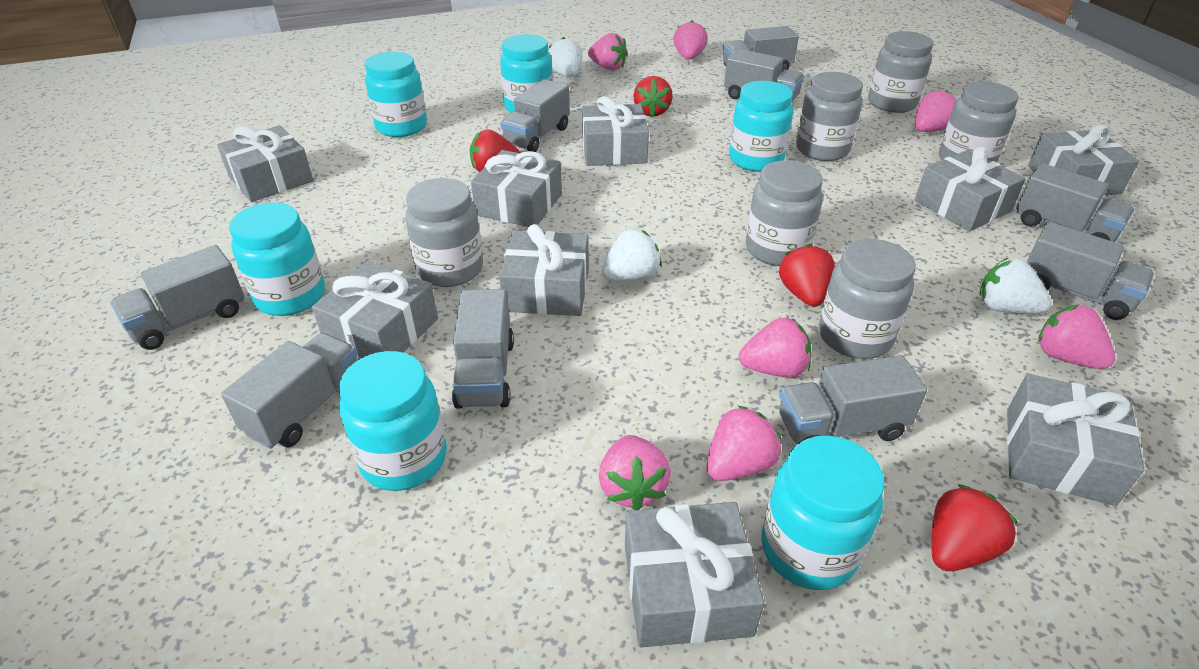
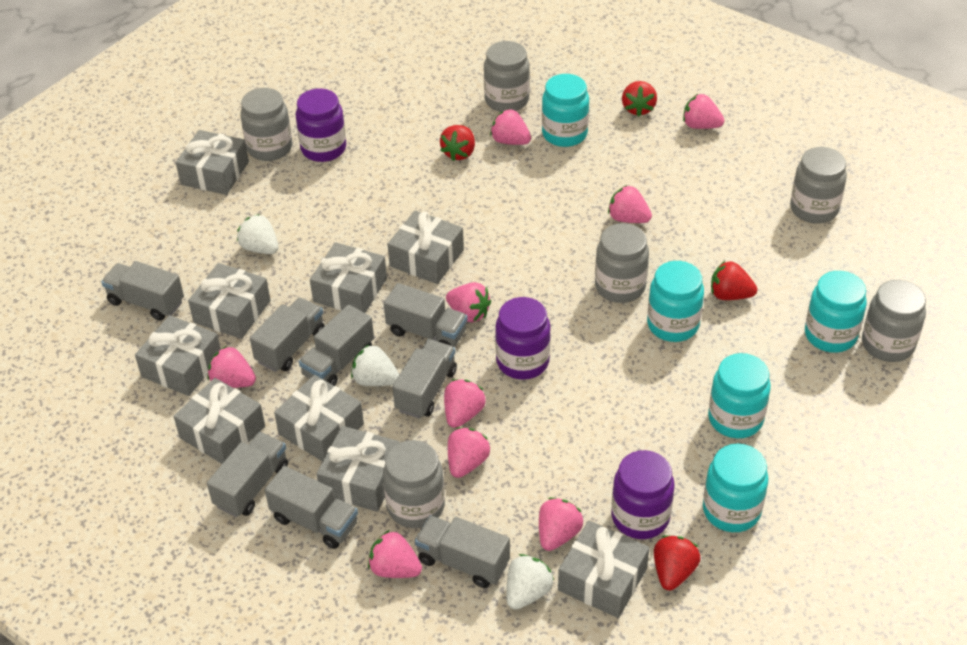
grey truck: [110,245,244,350] [221,333,358,449] [452,289,514,409] [500,79,570,152] [723,26,799,72] [724,49,804,102] [779,355,927,444] [1016,163,1135,242] [1026,222,1154,320] = 9 -> [101,261,184,321] [207,432,288,517] [250,298,325,372] [265,466,358,549] [299,305,374,386] [384,283,468,347] [392,339,457,418] [415,516,510,588] = 8
pink strawberry: [588,33,628,71] [599,435,671,510] [673,21,708,59] [707,405,781,481] [739,318,811,378] [915,90,957,132] [1038,305,1115,369] = 7 -> [207,346,256,388] [368,530,422,578] [444,379,486,428] [446,282,491,322] [448,427,490,478] [490,109,531,145] [539,497,583,551] [608,185,652,223] [683,94,724,129] = 9
purple jar: none = 0 -> [296,89,346,162] [495,297,551,380] [611,450,675,539] = 3
turquoise jar: [229,203,325,316] [339,351,447,491] [365,52,427,137] [500,34,553,113] [729,81,793,172] [762,435,885,590] = 6 -> [542,74,589,147] [647,261,704,342] [703,444,768,532] [708,353,771,438] [805,271,867,353] = 5

